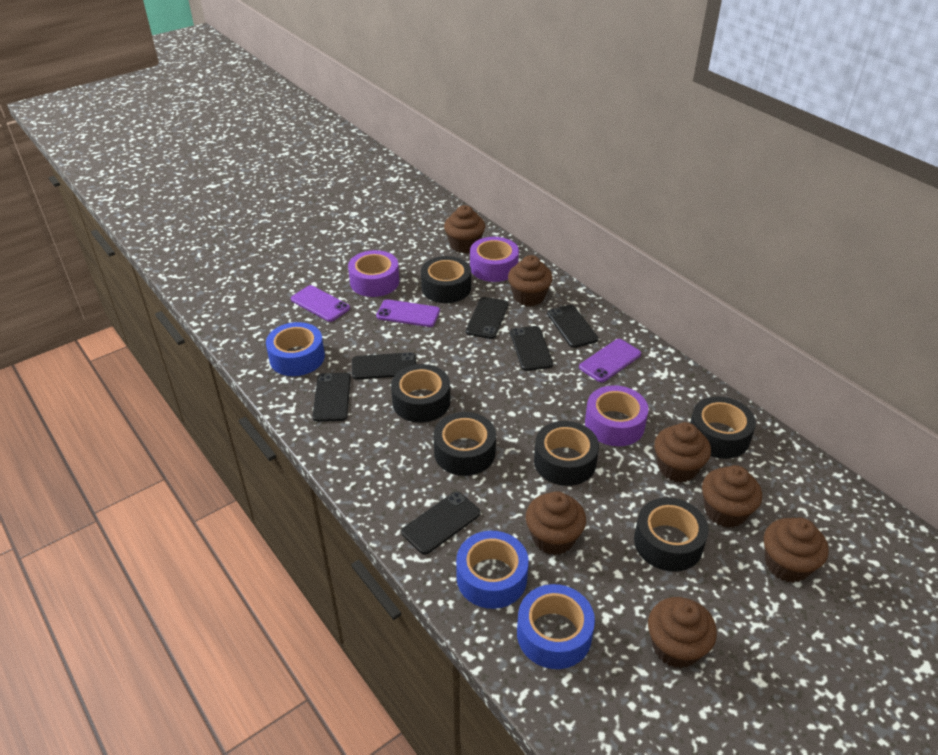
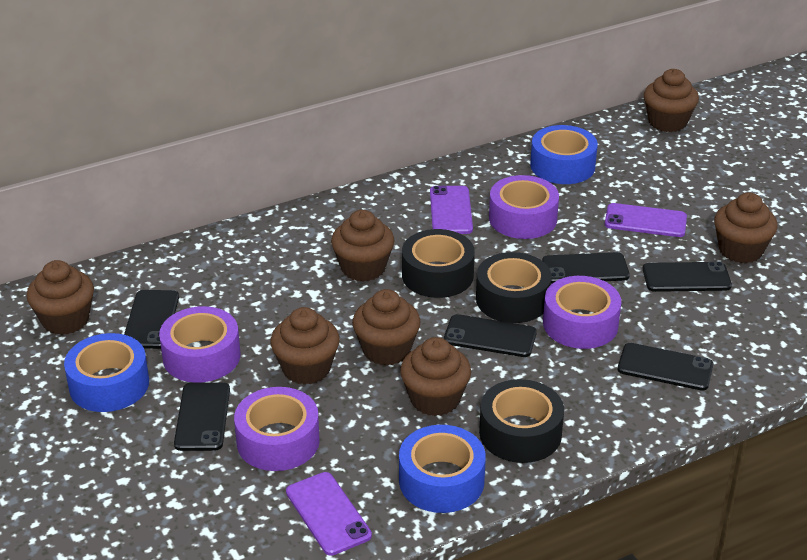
black tape: [391,364,450,423] [421,256,471,303] [433,412,496,476] [534,421,599,486] [634,498,709,572] [690,397,756,459] = 6 -> [402,229,475,298] [476,252,552,323] [479,379,564,463] = 3
purple tape: [348,250,399,297] [470,237,519,282] [585,385,649,446] = 3 -> [159,306,240,383] [234,387,320,471] [489,175,559,239] [543,276,621,349] = 4

